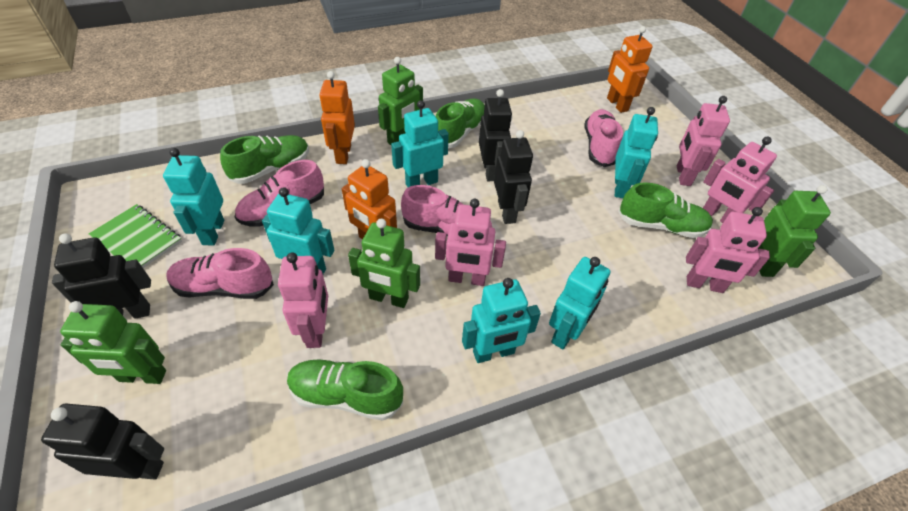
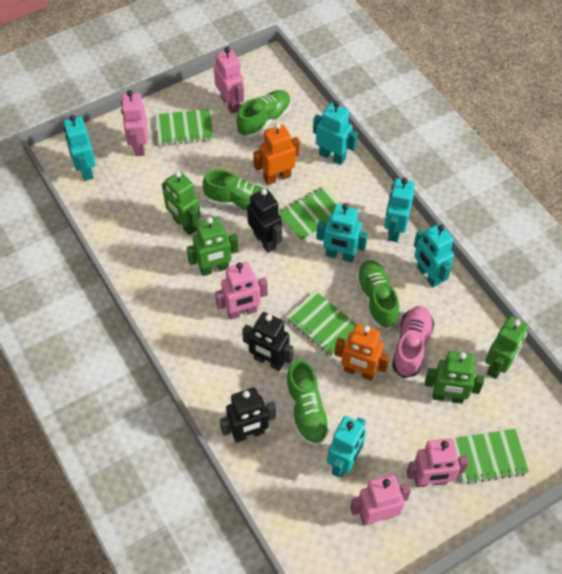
black robot: [41,403,164,480] [52,233,151,319] [479,89,512,181] [494,130,533,224] = 4 -> [220,388,276,443] [242,312,294,371] [247,188,282,253] = 3
green notebook: [89,204,182,268] = 1 -> [155,109,214,146] [278,186,341,241] [286,291,356,357] [452,429,529,484] = 4
orange robot: [319,71,355,164] [342,159,397,240] [607,26,653,113] = 3 -> [253,123,300,185] [334,324,390,381] = 2
pink shoe: [166,248,274,299] [235,160,324,227] [401,185,492,236] [585,109,623,167] = 4 -> [392,306,434,378] = 1

